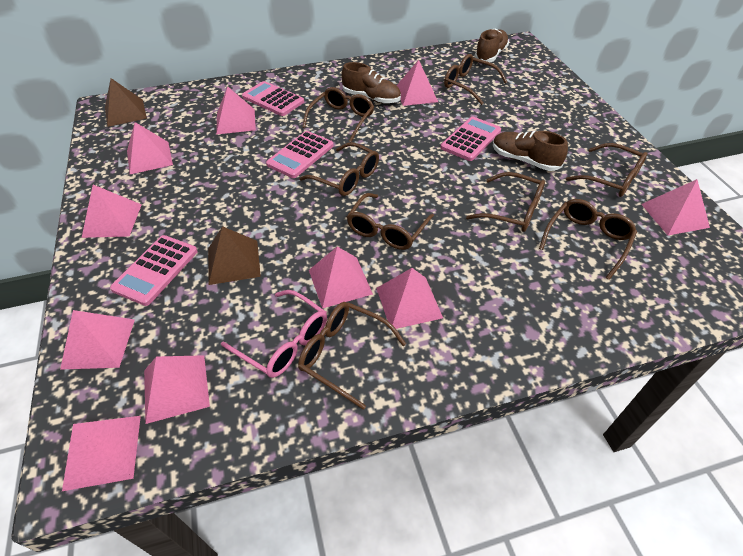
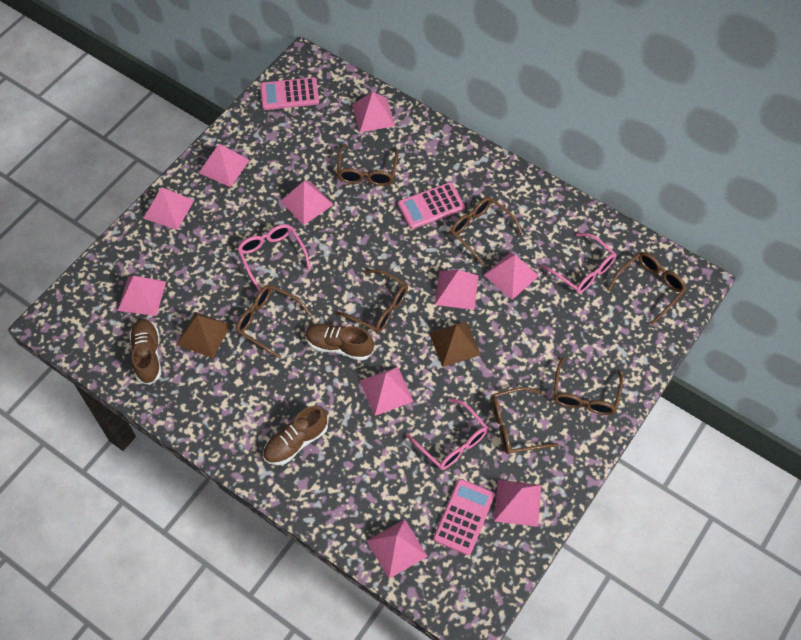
brown glasses: [298,302,406,410] [299,142,379,196] [302,87,374,142] [347,193,434,250] [444,54,507,105] [466,172,545,232] [539,199,637,280] [566,143,648,197] = 8 -> [236,285,312,359] [335,269,408,333] [337,144,398,186] [450,197,523,267] [491,387,558,454] [553,357,623,415] [607,252,686,325] = 7
pink calculator: [110,235,198,306] [242,81,304,116] [266,131,334,178] [440,117,501,161] = 4 -> [260,77,319,110] [398,182,465,229] [433,479,495,555] = 3
pink glasses: [221,290,327,378] = 1 -> [237,224,311,292] [406,398,488,470] [540,233,616,294] = 3

